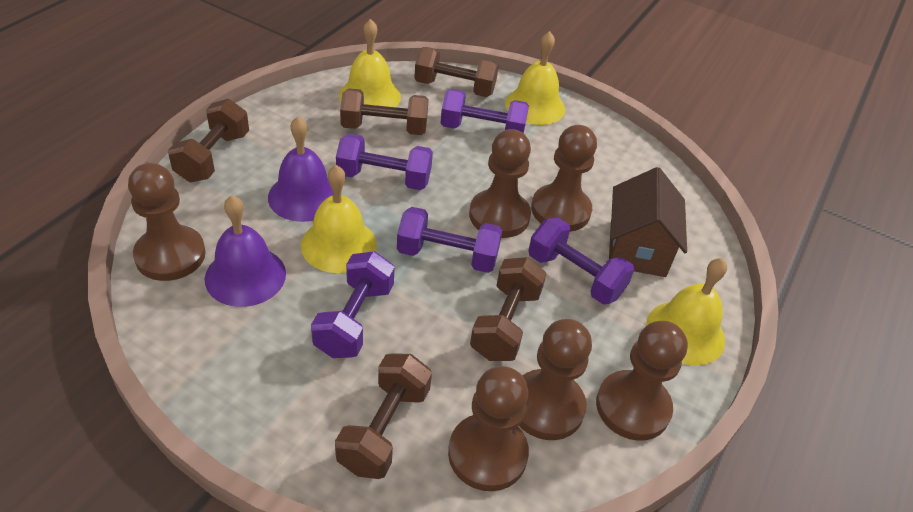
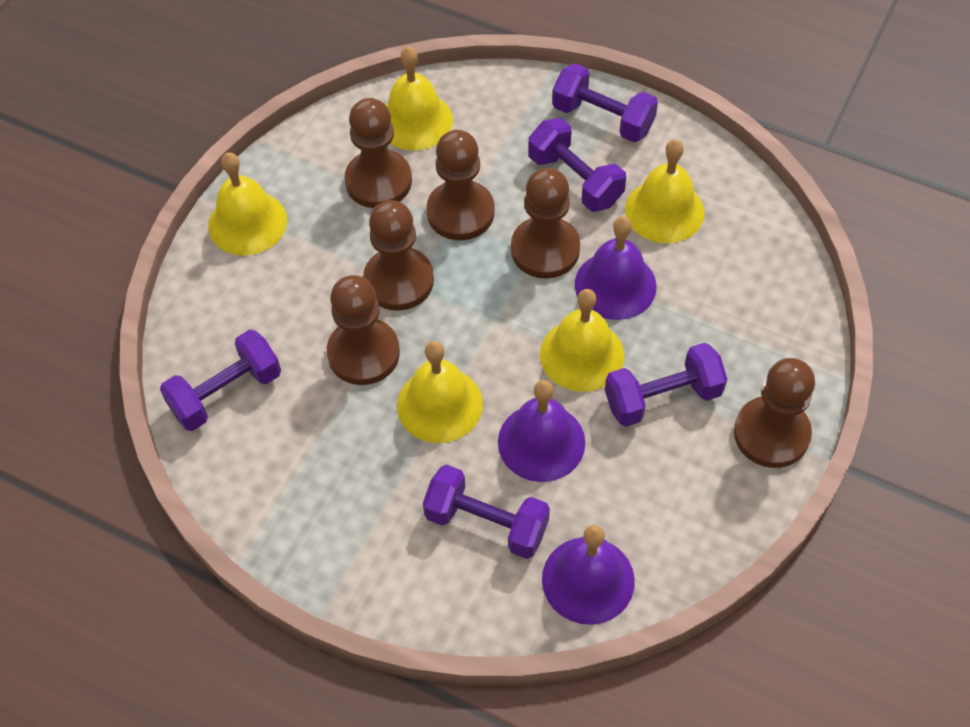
brown dumbbell: [168,99,249,182] [335,353,432,479] [340,89,429,135] [414,47,499,97] [470,257,547,361] = 5 -> none = 0
brown house: [609,167,687,277] = 1 -> none = 0
purple bell: [205,195,286,307] [268,117,333,222] = 2 -> [498,380,585,482] [542,525,635,625] [575,217,657,320] = 3
yellow bell: [301,165,377,273] [339,19,401,107] [505,31,565,125] [646,258,727,366] = 4 -> [208,152,287,256] [386,47,453,151] [397,341,483,443] [540,289,624,392] [625,139,704,243] = 5

